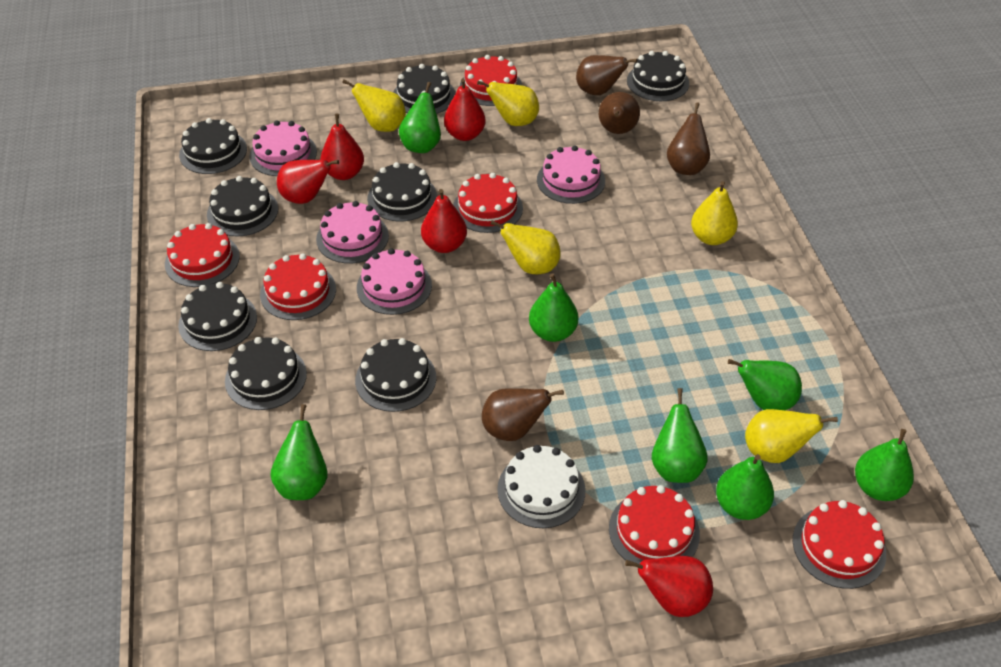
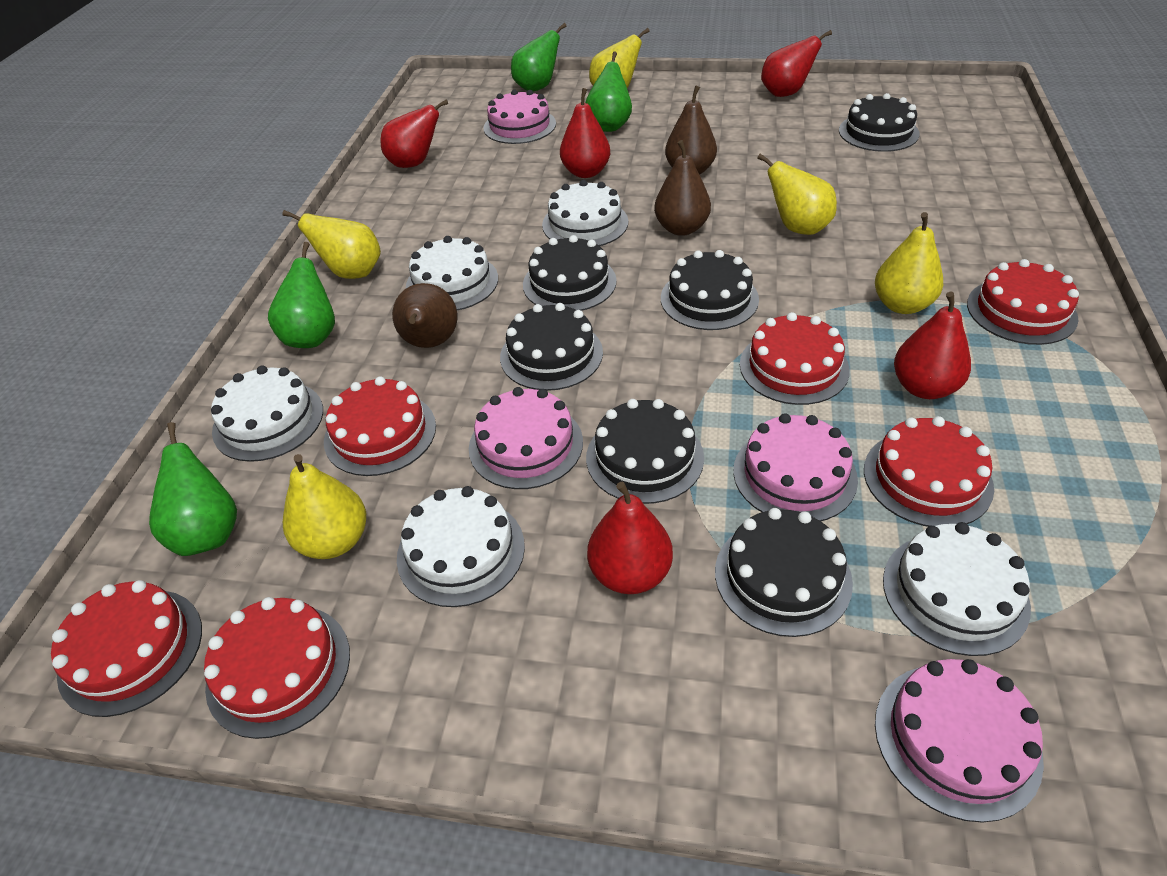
black cake: [178,282,257,351] [179,118,247,174] [207,176,278,237] [225,337,307,410] [355,338,436,412] [367,162,437,221] [393,64,455,114] [627,51,689,101] = 8 -> [500,303,603,391] [523,235,617,311] [586,399,704,504] [661,250,759,330] [715,508,853,637] [839,93,920,152] = 6
brown pear: [482,388,564,441] [576,55,637,95] [599,92,640,134] [667,102,710,175] = 4 -> [392,283,457,348] [654,140,711,236] [665,86,717,175] = 3
green pear: [270,404,327,500] [399,82,441,153] [529,273,578,342] [652,388,708,483] [716,454,774,520] [728,359,802,410] [855,429,914,501] = 7 -> [149,422,237,556] [268,242,335,348] [511,23,567,92] [585,51,632,132] = 4
white cake: [497,445,586,528] = 1 -> [211,366,323,462] [397,486,525,607] [406,236,498,310] [542,180,628,246] [883,522,1031,656] = 5

